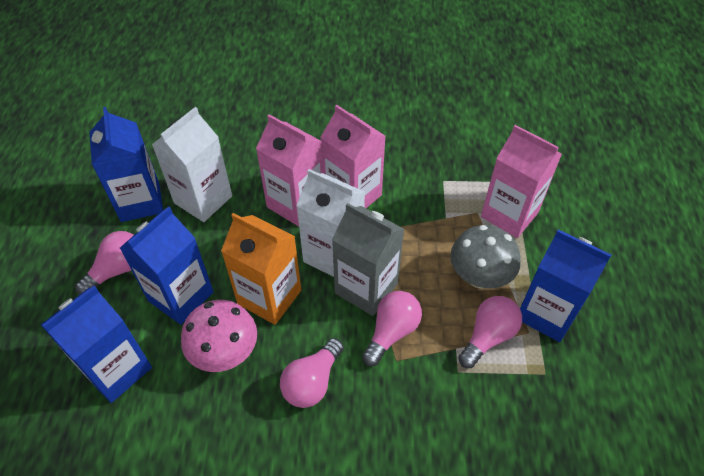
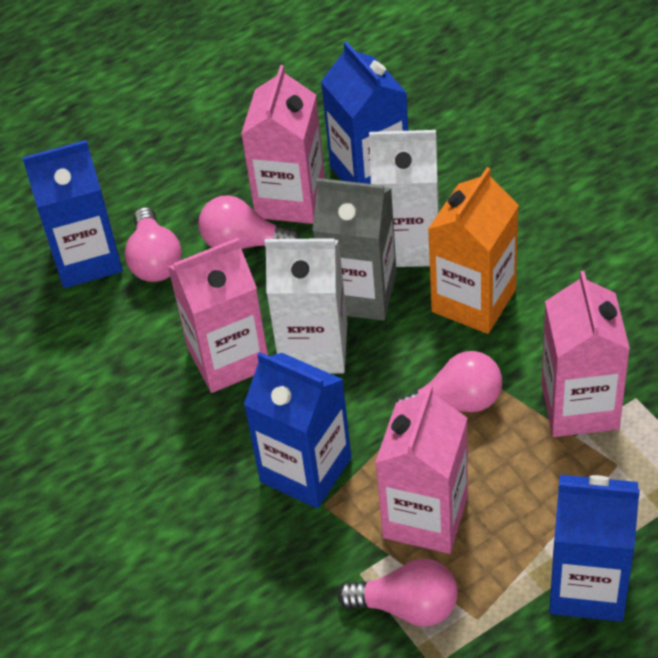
grey mushroom: [450,225,521,288] = 1 -> none = 0
pink carton: [256,114,323,226] [320,105,386,208] [481,125,562,238] = 3 -> [168,238,268,393] [241,65,325,224] [375,385,468,554] [541,271,630,437] = 4
pink mushroom: [181,300,257,372] = 1 -> none = 0

